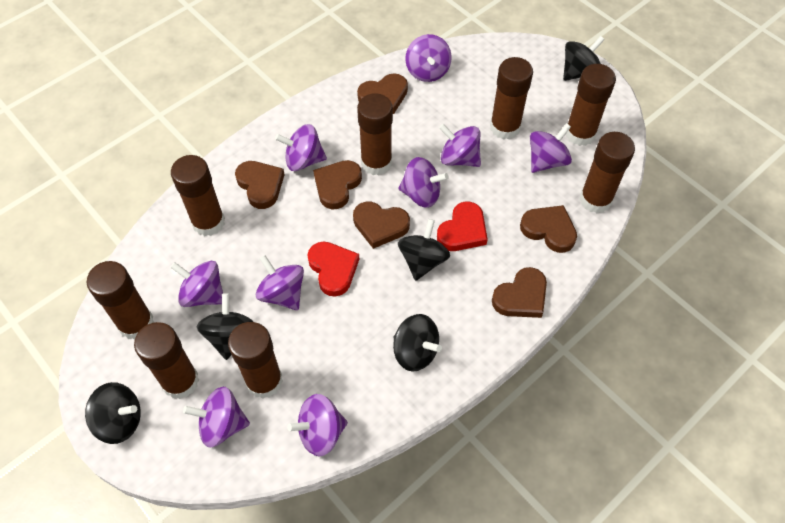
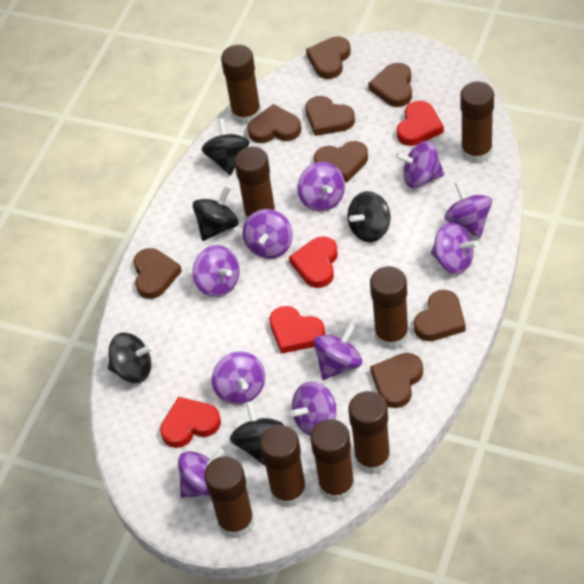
brown heart: [235,161,285,209] [313,160,362,209] [353,201,410,249] [357,73,408,114] [492,267,547,318] [520,205,577,253] = 6 -> [133,248,182,299] [247,104,301,143] [305,96,355,136] [306,37,351,79] [314,141,368,182] [368,63,412,107] [370,353,423,408] [414,290,466,341] = 8
purple spinning top: [170,261,223,307] [183,387,250,448] [256,255,304,310] [275,124,327,171] [287,394,348,457] [398,157,449,208] [405,34,452,82] [439,124,481,167] [530,123,572,173] = 9 -> [178,448,224,498] [192,245,240,297] [212,351,265,405] [243,209,293,259] [290,381,336,436] [297,162,345,212] [314,323,362,380] [395,141,445,188] [431,222,478,274] [444,181,492,238] = 10
red heart: [307,242,359,297] [437,201,488,251] = 2 -> [160,397,221,448] [270,306,325,354] [289,237,338,288] [397,101,444,146] = 4

